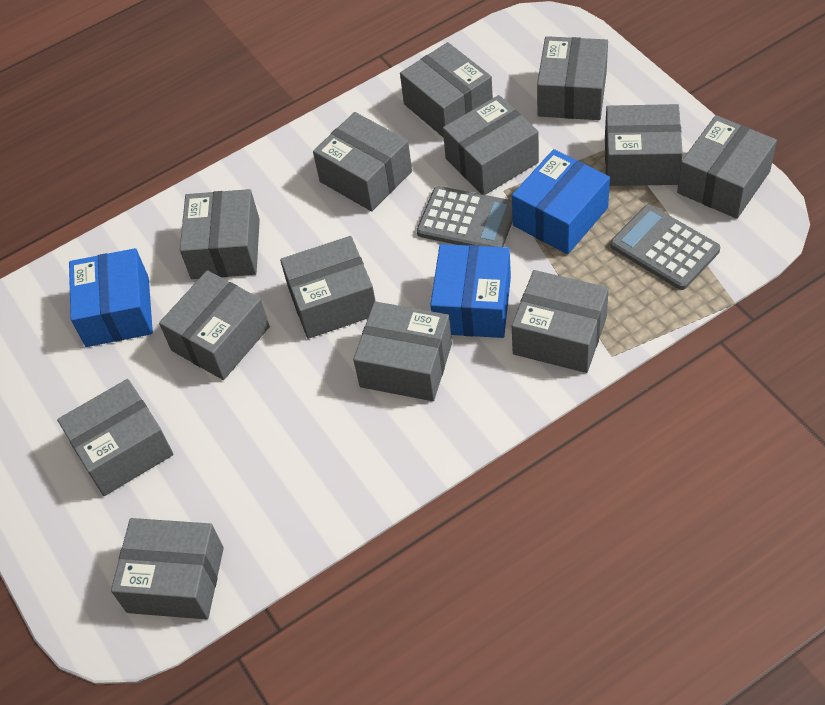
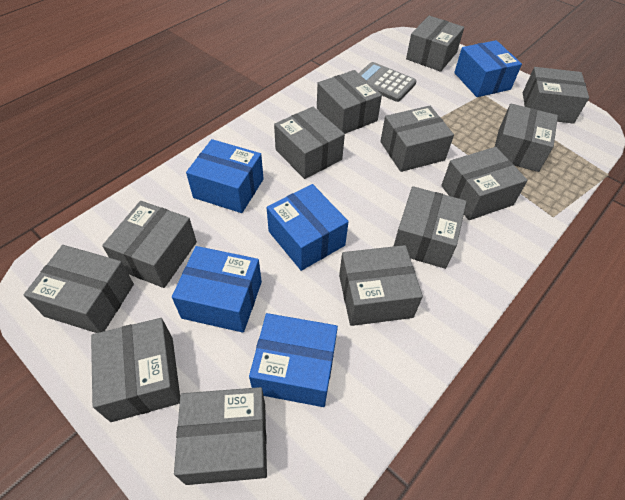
blue box: [69,248,153,347] [430,244,511,338] [512,149,610,254] = 3 -> [172,246,262,333] [186,139,264,213] [249,313,338,407] [267,184,349,271] [454,40,522,97] = 5
grey calculator: [417,186,513,247] [610,205,720,290] = 2 -> [359,62,417,102] = 1

